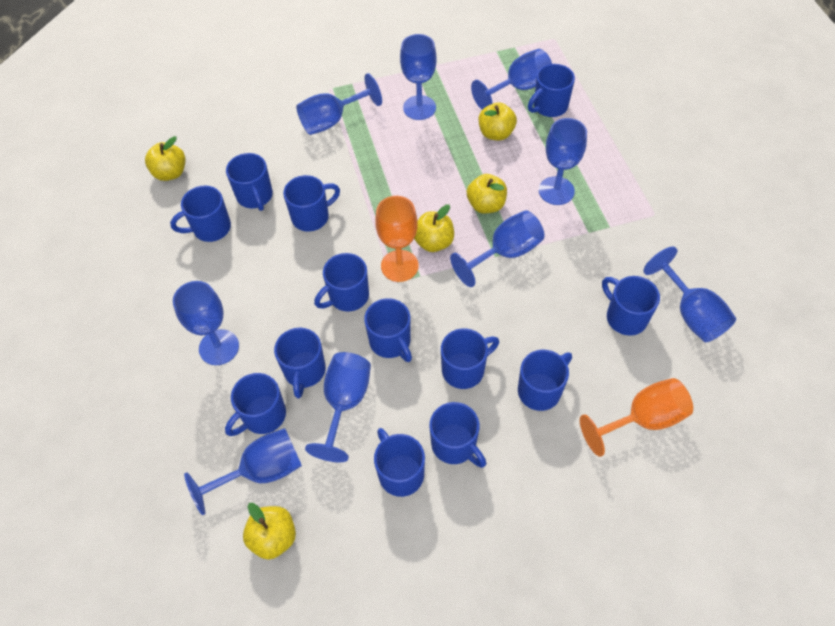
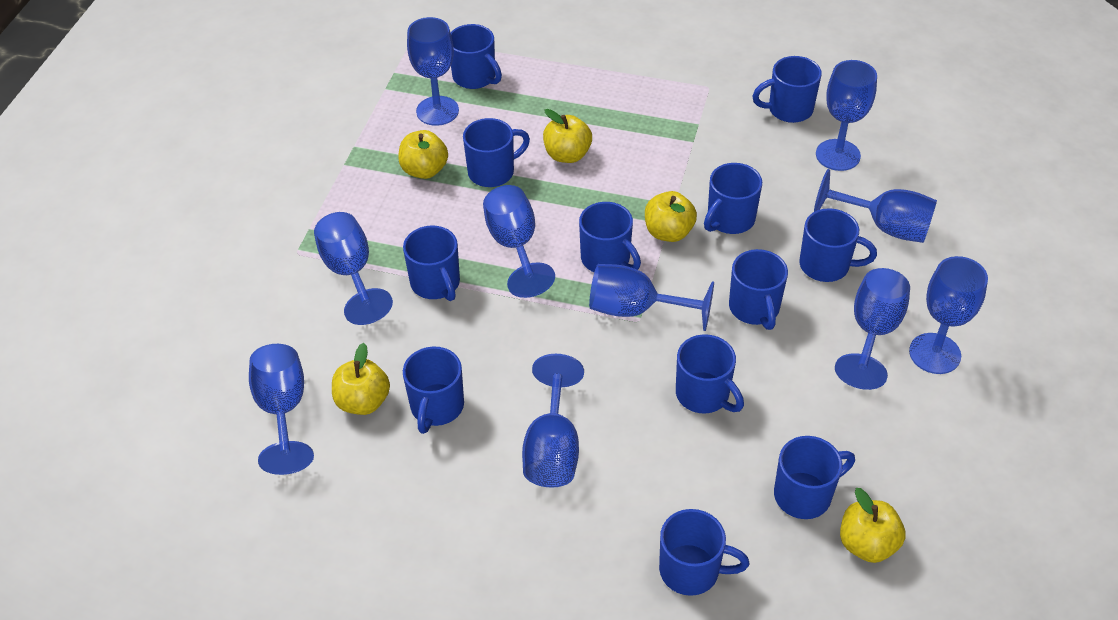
blue goblet: [173,281,239,365] [184,428,302,515] [296,73,382,135] [305,352,371,462] [400,34,437,120] [450,210,544,287] [471,49,552,110] [539,118,587,205] [643,246,736,342] = 9 -> [249,344,314,475] [314,212,393,325] [407,17,459,126] [483,185,555,298] [522,354,584,487] [589,264,714,331] [814,169,937,243] [816,60,877,171] [835,268,910,390] [909,256,988,374] = 10
blue mug: [170,186,231,242] [225,373,286,436] [226,153,273,211] [274,328,326,398] [283,175,340,231] [314,253,369,312] [364,298,412,362] [374,428,425,497] [429,402,486,468] [441,328,499,389] [518,350,572,411] [528,64,575,117] [602,276,660,336] = 13 -> [403,226,460,301] [403,346,464,434] [451,24,502,89] [463,118,530,187] [579,202,641,272] [659,509,749,596] [676,334,744,413] [704,163,762,234] [729,249,788,330] [752,56,822,123] [774,436,855,519] [799,208,877,282] = 12
orange goblet: [375,196,419,282] [580,378,693,457] = 2 -> none = 0

